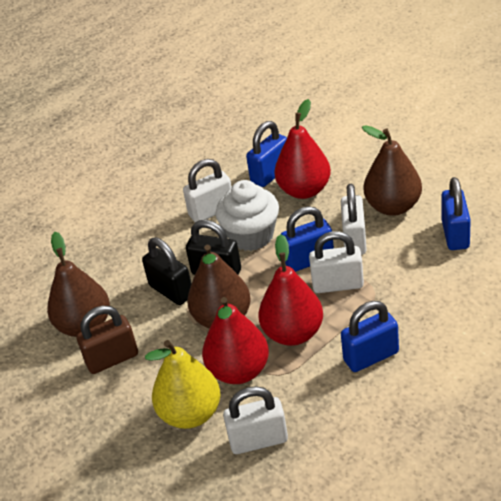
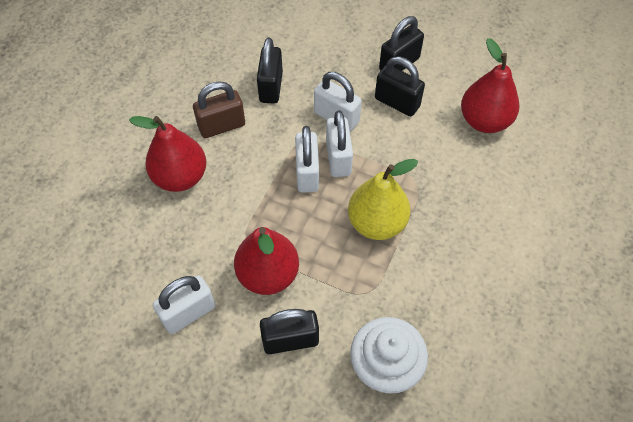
black padlock: [142,237,192,305] [186,220,241,275] = 2 -> [257,38,283,104] [260,309,319,354] [375,57,425,116] [379,16,424,71] = 4
blue padlock: [246,121,287,187] [281,206,334,272] [341,301,399,372] [441,177,471,250] = 4 -> none = 0
brown pear: [47,232,110,337] [187,245,251,329] [362,125,422,216] = 3 -> none = 0

